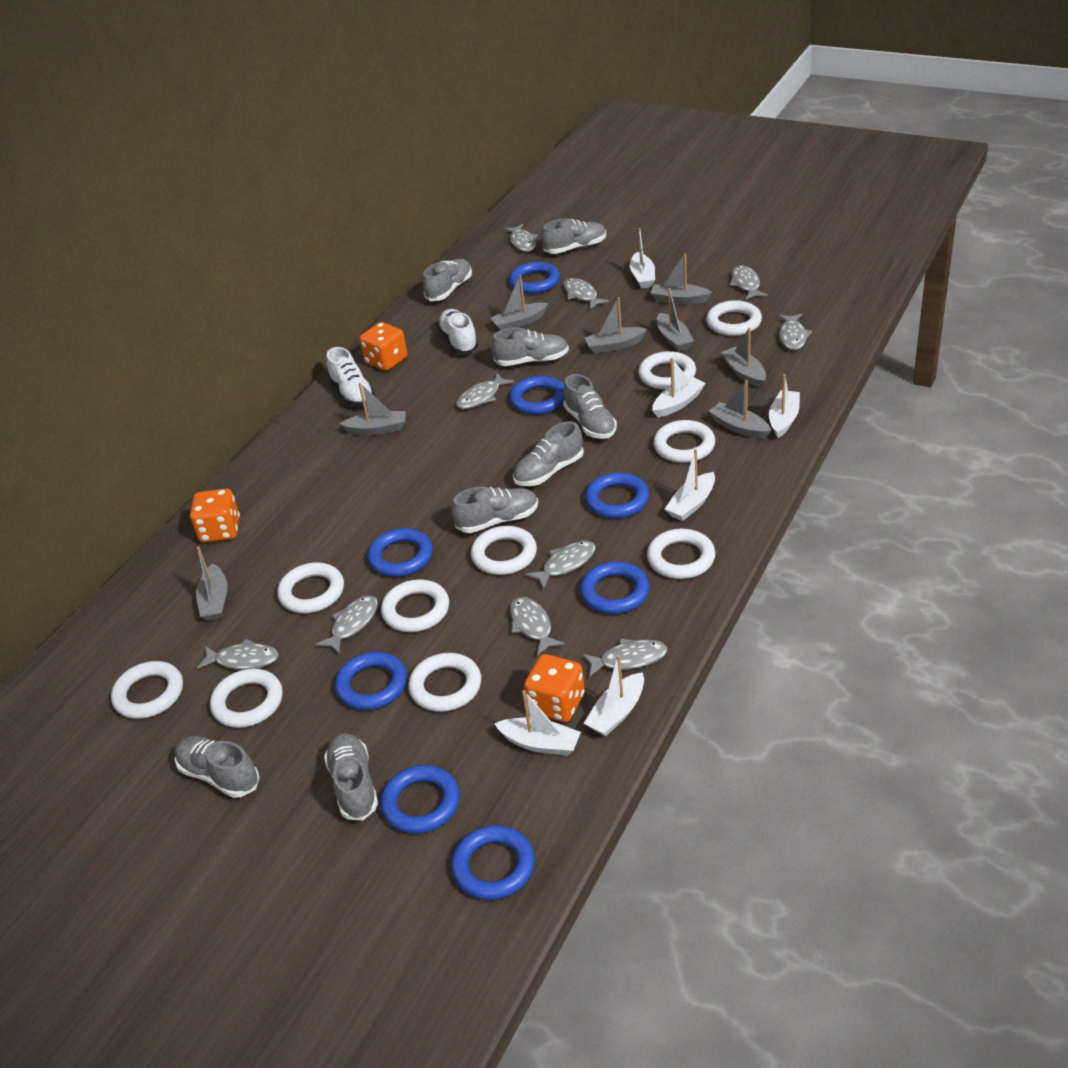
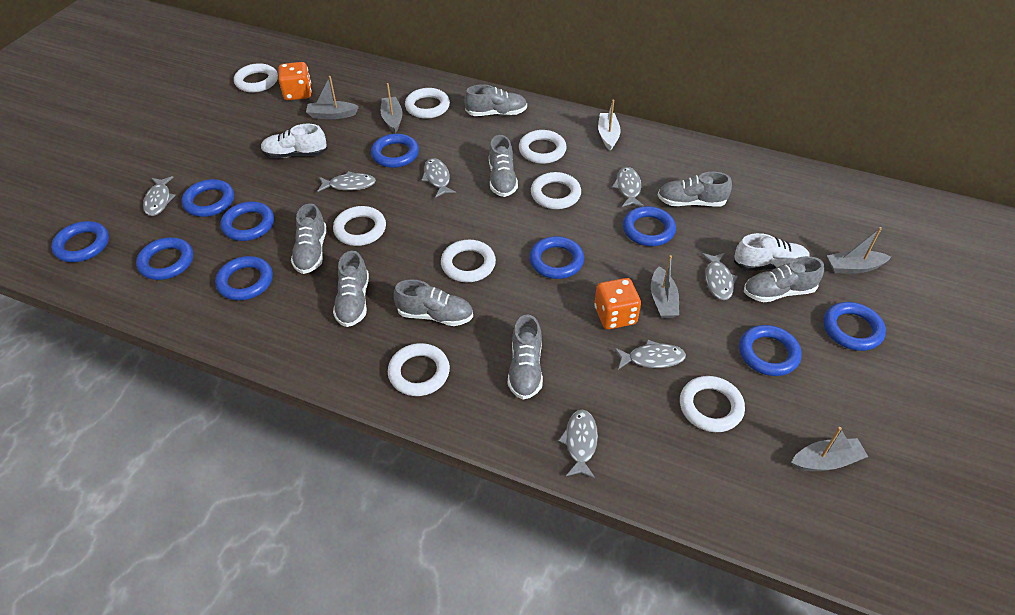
blue ring: [335,652,407,710] [367,528,433,577] [380,765,460,834] [451,825,535,900] [509,262,560,294] [509,376,565,415] [580,561,650,614] [585,472,649,518] = 8 -> [51,221,109,262] [136,237,193,280] [182,179,234,217] [215,256,273,301] [220,202,274,241] [371,134,419,168] [529,236,584,279] [623,206,676,246] [739,325,801,376] [823,302,886,351] = 10
grey boat: [196,546,227,621] [340,383,406,435] [490,274,548,330] [585,297,647,353] [651,254,712,304] [657,288,694,352] [708,380,771,439] [721,328,766,388] = 8 -> [306,76,359,119] [381,83,403,133] [651,255,679,318] [791,427,868,471] [827,227,891,273] = 5
grey fish: [197,639,279,670] [315,595,378,655] [456,373,514,409] [504,224,538,252] [510,597,565,656] [525,541,596,589] [564,278,609,309] [582,639,667,677] [729,265,768,300] [778,314,812,350] = 10 -> [143,176,176,216] [318,171,376,192] [422,158,456,198] [558,409,598,478] [612,167,644,207] [614,339,686,369] [701,253,738,300] = 7
orange dice: [190,489,240,543] [360,322,408,371] [524,654,585,722] = 3 -> [278,62,312,101] [594,278,641,329] = 2
white boat: [494,690,581,756] [584,655,644,736] [630,228,655,288] [652,358,706,418] [665,449,715,521] [769,374,800,438] = 6 -> [598,99,621,151] = 1
white ring: [111,661,183,719] [210,669,283,728] [277,563,344,613] [381,579,449,632] [408,653,481,712] [471,526,537,575] [638,351,696,390] [647,529,715,579] [653,420,715,463] [706,300,762,336] = 10 -> [234,63,278,92] [333,206,386,246] [388,343,450,396] [405,88,450,119] [441,240,496,282] [519,130,566,164] [531,172,581,209] [680,376,745,432] = 8

